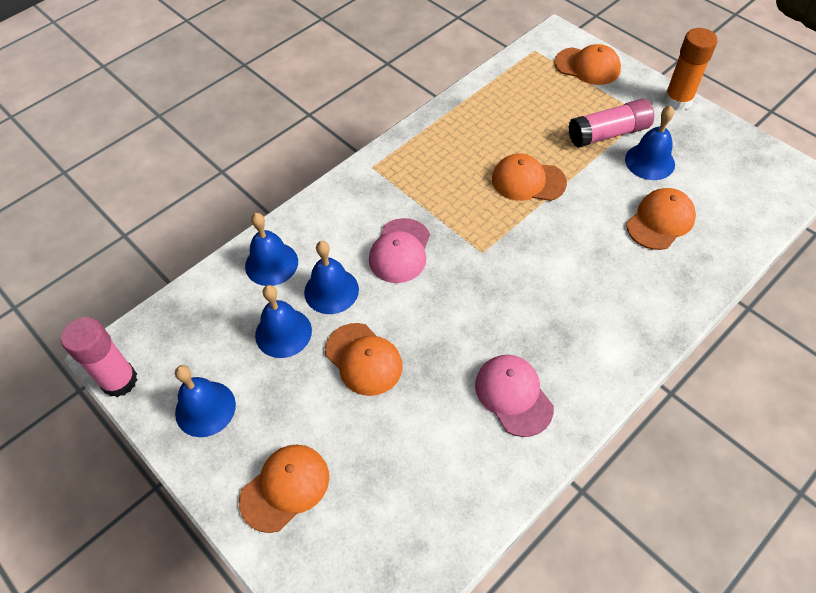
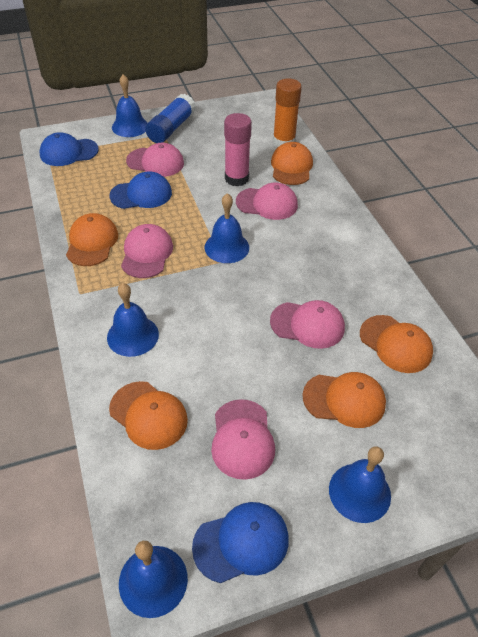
blue cap: none = 0 -> [39,132,99,166] [109,171,172,209] [192,502,289,583] = 3
blue glue stick: none = 0 -> [145,94,196,143] = 1
pink cap: [369,218,430,283] [475,355,554,437] = 2 -> [121,224,173,278] [126,143,184,177] [211,399,275,480] [236,183,298,220] [270,300,345,349] = 5
pink glue stick: [61,317,138,397] [568,99,654,148] = 2 -> [224,113,252,187] = 1

